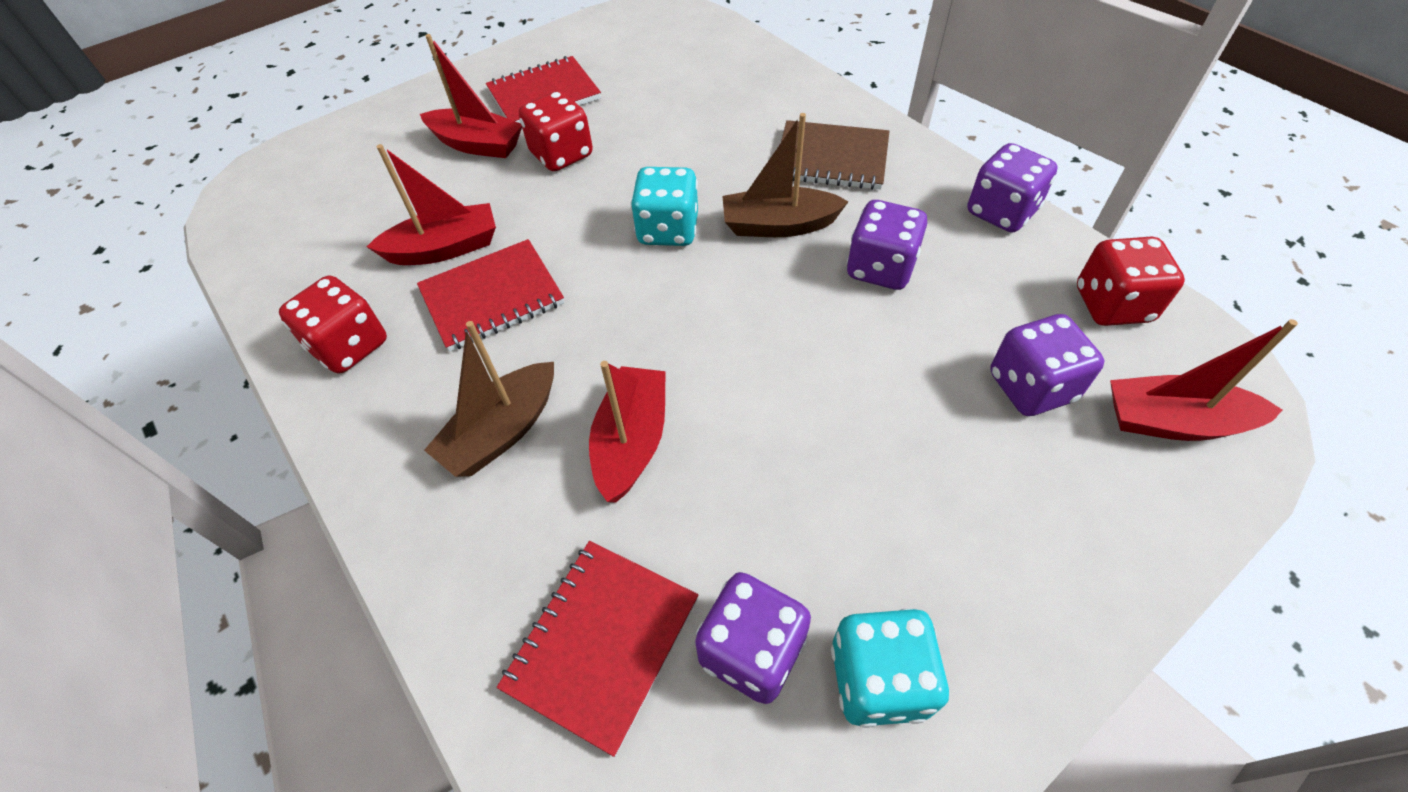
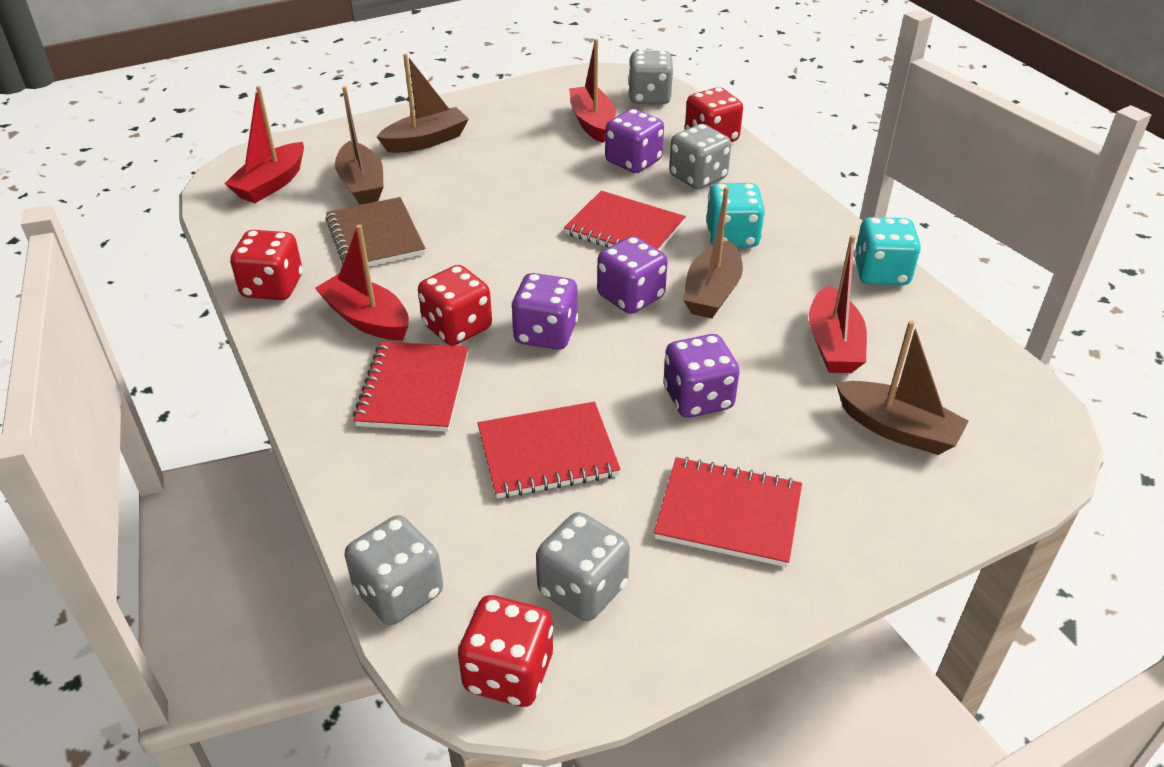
brown boat: [424,321,554,477] [722,113,849,237] = 2 -> [335,86,384,205] [377,54,469,153] [683,187,743,318] [836,320,969,455] = 4
grey dice: none = 0 -> [344,515,443,625] [536,512,630,621] [628,50,674,104] [669,124,731,189] = 4
red dice: [279,276,387,373] [519,91,593,171] [1077,237,1185,326] = 3 -> [230,230,303,300] [418,265,492,346] [458,595,553,707] [685,87,743,142] = 4
red notebook: [417,239,564,352] [486,56,601,123] [497,541,698,757] = 3 -> [353,342,468,432] [477,402,621,498] [564,191,686,251] [654,457,802,567] = 4

